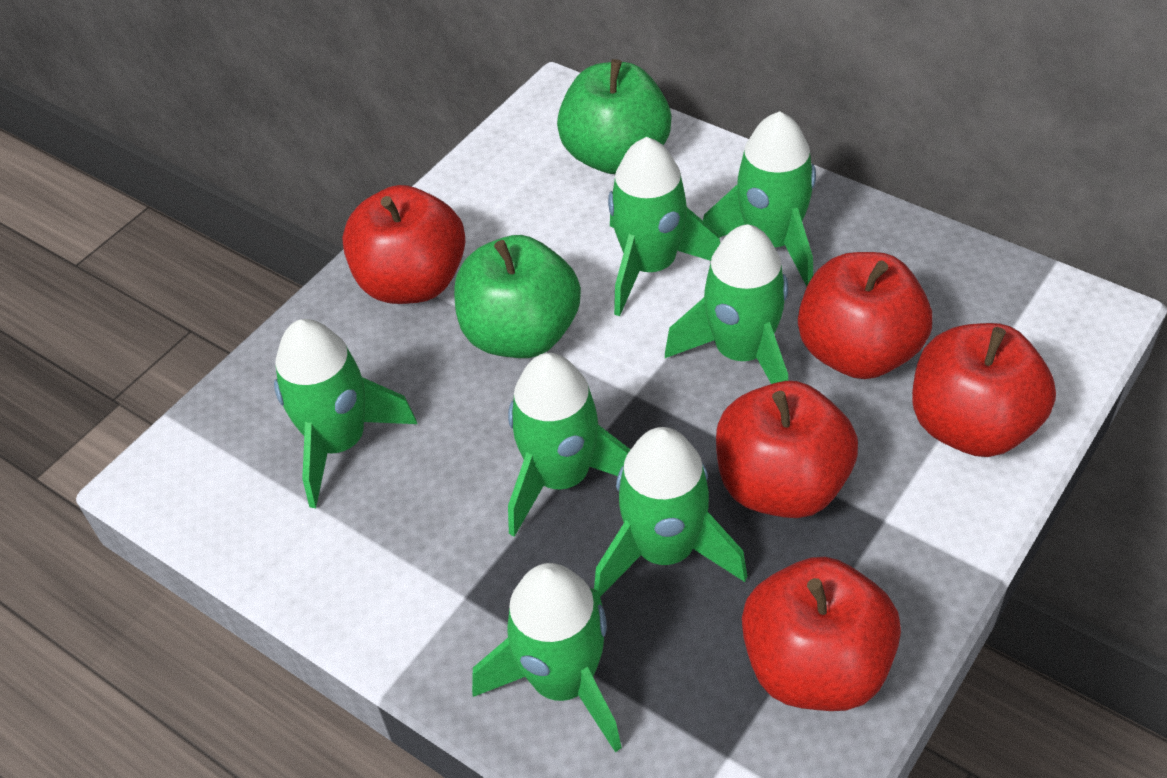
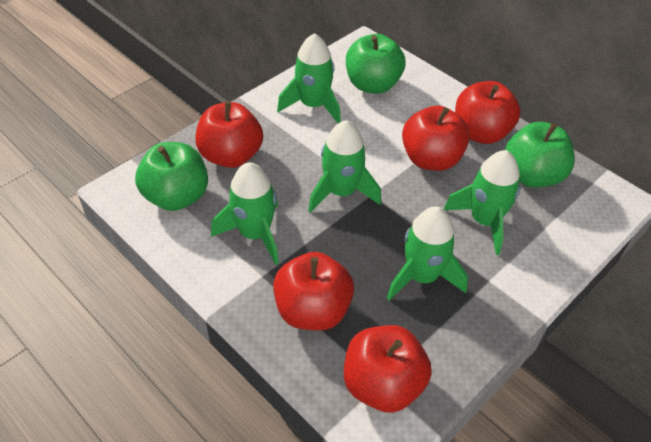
green apple: [454,235,581,358] [557,59,672,174] = 2 -> [135,142,208,211] [346,34,405,94] [505,122,575,188] = 3
green rocket: [274,319,417,508] [472,563,622,753] [508,353,631,537] [594,427,747,596] [608,137,720,316] [665,224,788,384] [703,111,816,286] = 7 -> [211,162,279,265] [277,33,341,123] [308,120,381,213] [387,206,468,301] [444,150,520,255] = 5

